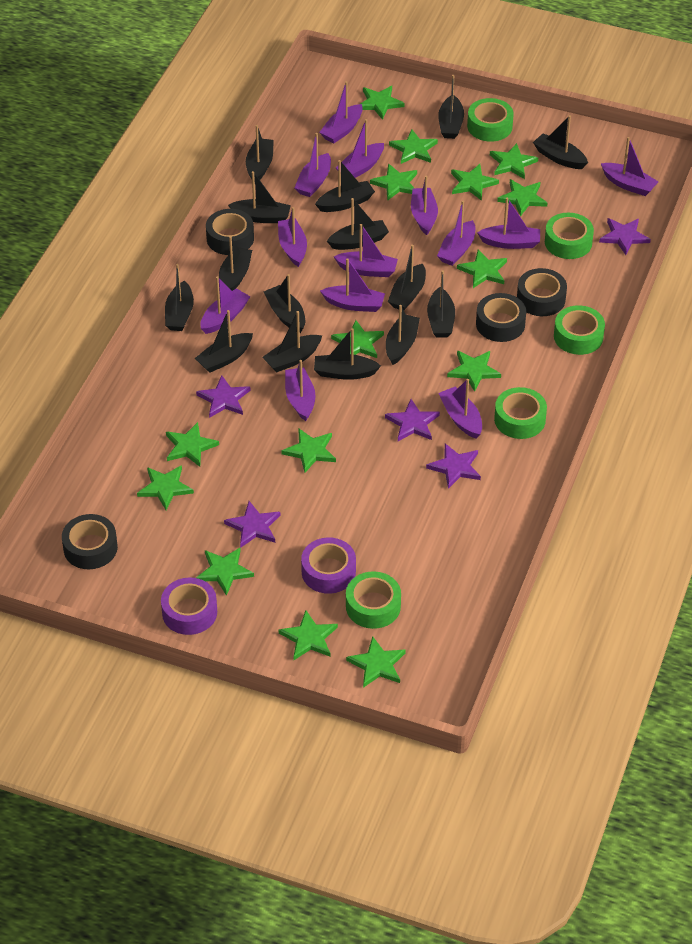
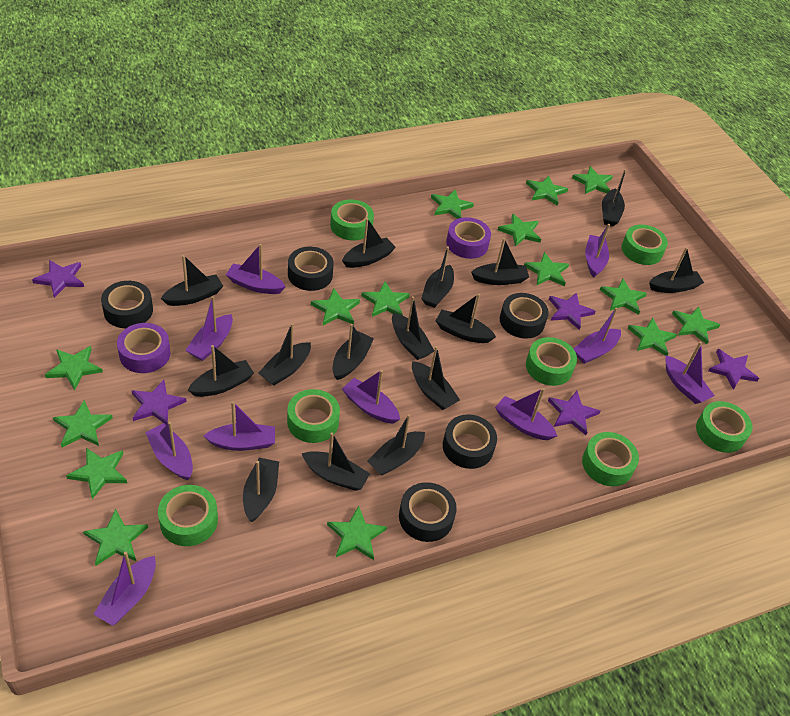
black tape: [62,514,118,569] [206,209,254,255] [476,293,526,342] [517,268,567,316] = 4 -> [101,281,153,328] [288,247,334,291] [399,482,457,542] [443,414,497,469] [500,293,549,339] = 5
green tape: [346,571,401,629] [467,98,514,142] [494,387,547,439] [545,213,594,259] [554,305,605,355] = 5 -> [158,485,218,546] [287,389,340,443] [330,199,374,240] [526,337,577,386] [582,432,639,486] [621,225,668,265] [696,401,752,453] = 7
purple boat: [200,276,250,334] [278,207,307,267] [285,360,315,421] [294,133,331,197] [319,81,363,143] [320,258,385,312] [334,224,398,277] [336,119,384,178] [411,176,438,235] [437,201,476,266] [439,379,482,439] [477,197,540,249] [601,137,659,196] = 13 -> [93,552,156,626] [145,422,193,480] [185,296,233,361] [204,401,275,451] [226,244,286,294] [342,370,400,424] [495,388,557,440] [574,308,621,364] [585,224,610,278] [665,342,715,404] = 10

